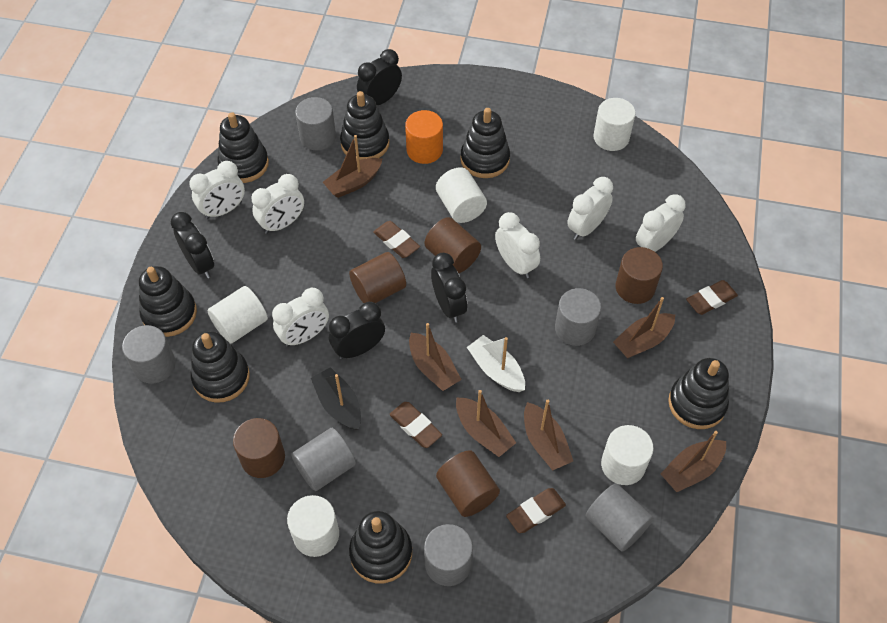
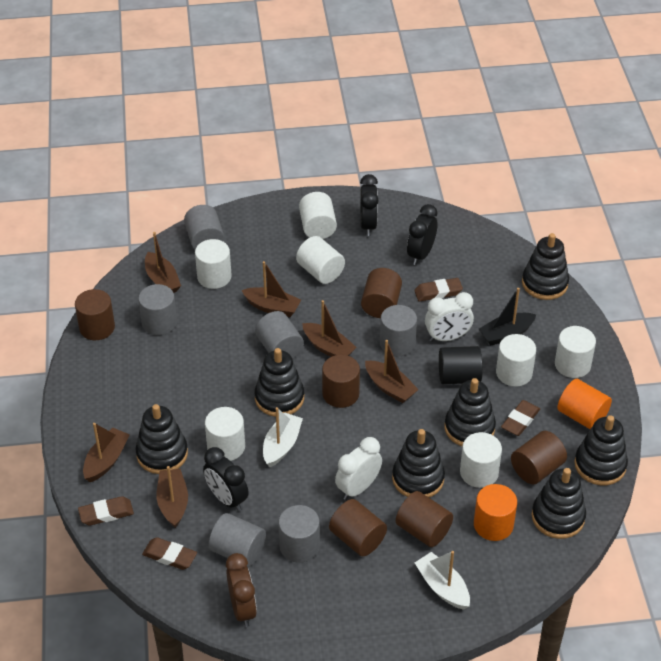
black clock: [171,212,214,278] [329,302,385,359] [357,49,402,106] [431,253,467,323] = 4 -> [203,447,249,511] [360,174,379,236] [407,204,437,265] = 3
black cylinder: none = 0 -> [439,346,483,384] = 1
brown clock: none = 0 -> [226,553,257,627] = 1
brown cylinder: [233,418,285,478] [349,252,406,303] [425,217,481,273] [436,450,500,517] [615,247,663,304] = 5 -> [75,289,115,340] [322,355,360,408] [329,499,387,556] [361,268,402,318] [396,491,453,547] [511,431,567,484] = 6
orange cylinder: [405,110,443,164] = 1 -> [474,484,517,541] [557,379,612,429] = 2
white boat: [467,335,525,392] = 1 -> [263,407,303,467] [415,551,470,610] = 2
white clock: [189,161,245,219] [251,174,304,234] [272,288,329,347] [495,212,540,278] [567,177,613,240] [636,194,685,252] = 6 -> [335,437,382,500] [425,292,474,342] = 2
white cylinder: [208,286,268,344] [287,495,339,557] [436,167,487,223] [594,98,636,151] [601,425,654,485] = 5 -> [195,239,232,289] [205,407,245,461] [296,236,345,284] [299,192,337,239] [460,432,502,488] [496,334,536,387] [555,326,596,378] = 7

